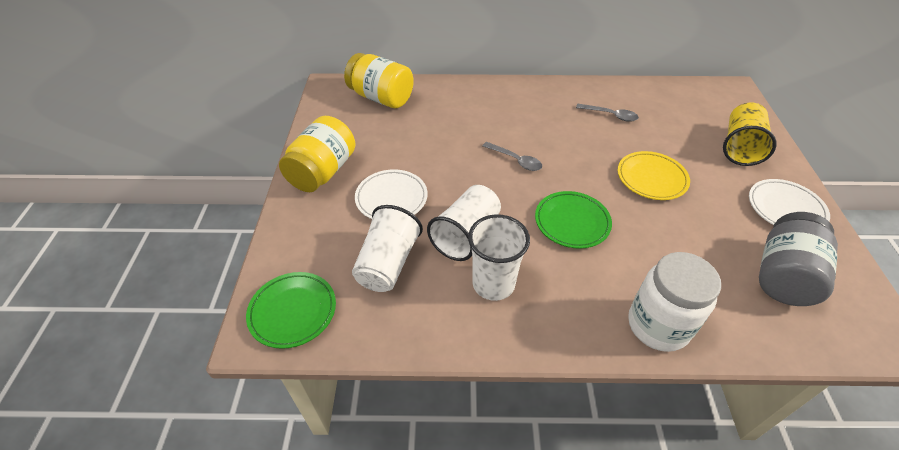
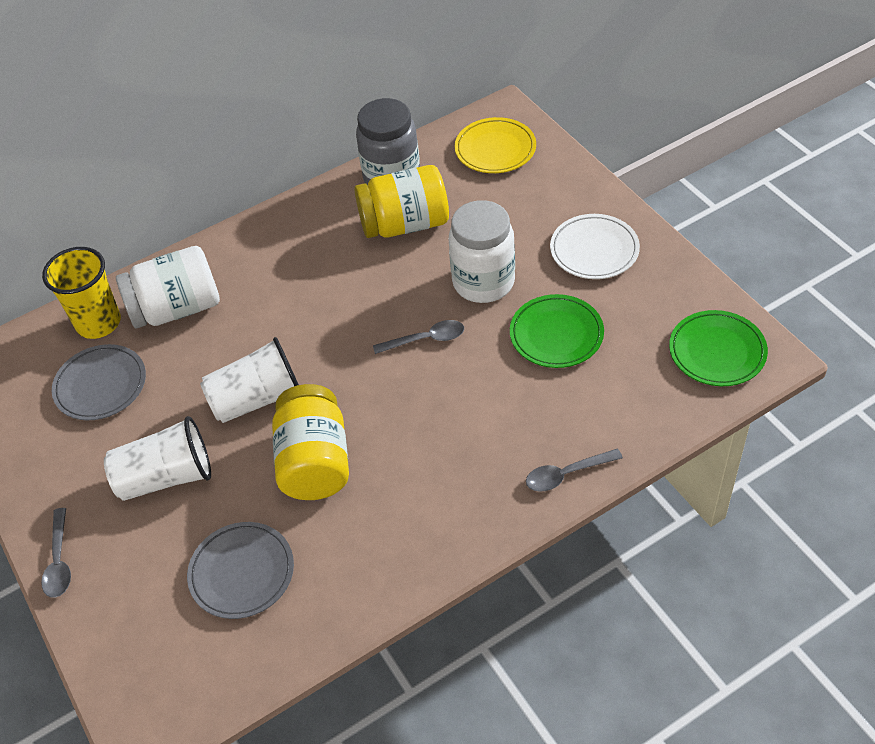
grey plate: none = 0 -> [52,344,146,420] [187,522,294,619] = 2
grey spoon: [483,142,542,171] [576,104,639,122] = 2 -> [41,508,71,598] [373,320,464,354] [526,449,623,492] = 3
white cup: [352,205,423,292] [427,185,501,261] [468,214,530,301] = 3 -> [104,416,211,501] [200,337,299,423] = 2
white jar: [628,252,721,352] = 1 -> [116,246,220,328] [449,200,515,303] = 2
white plate: [355,169,428,219] [749,179,830,225] = 2 -> [550,214,640,279] = 1

